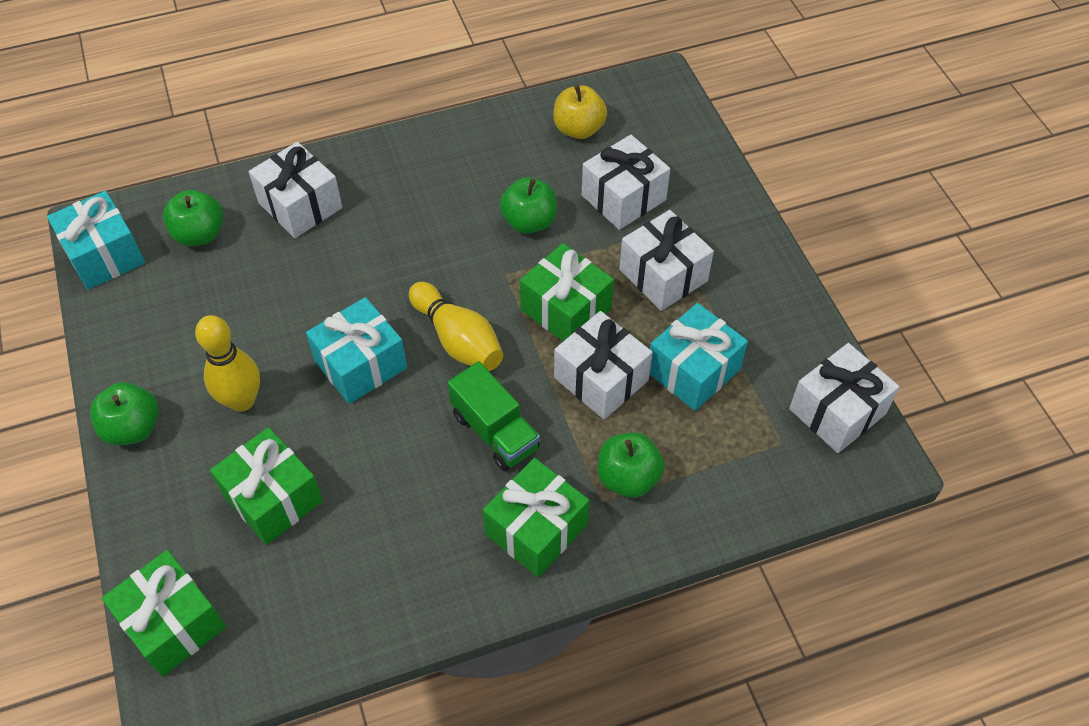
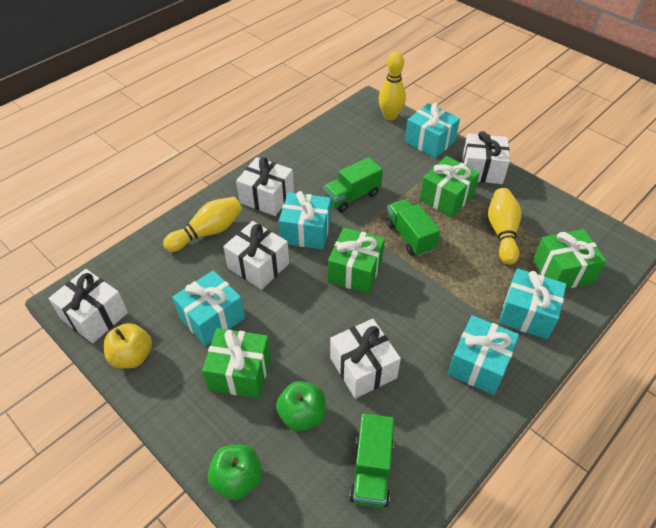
green apple: [90,382,159,445] [163,190,223,246] [500,177,557,234] [598,432,665,498] = 4 -> [208,444,262,500] [276,381,326,431] = 2
green truck: [448,361,540,471] = 1 -> [324,157,383,212] [350,413,394,508] [386,199,440,256] = 3
turquoise gift: [47,191,145,290] [306,297,407,404] [650,303,748,411] = 3 -> [172,270,245,346] [279,191,331,249] [405,103,460,158] [448,315,519,395] [499,269,566,340] = 5
yellow bowling pin: [195,315,260,412] [409,282,503,371] = 2 -> [163,197,242,252] [378,52,406,121] [488,188,521,265] = 3

